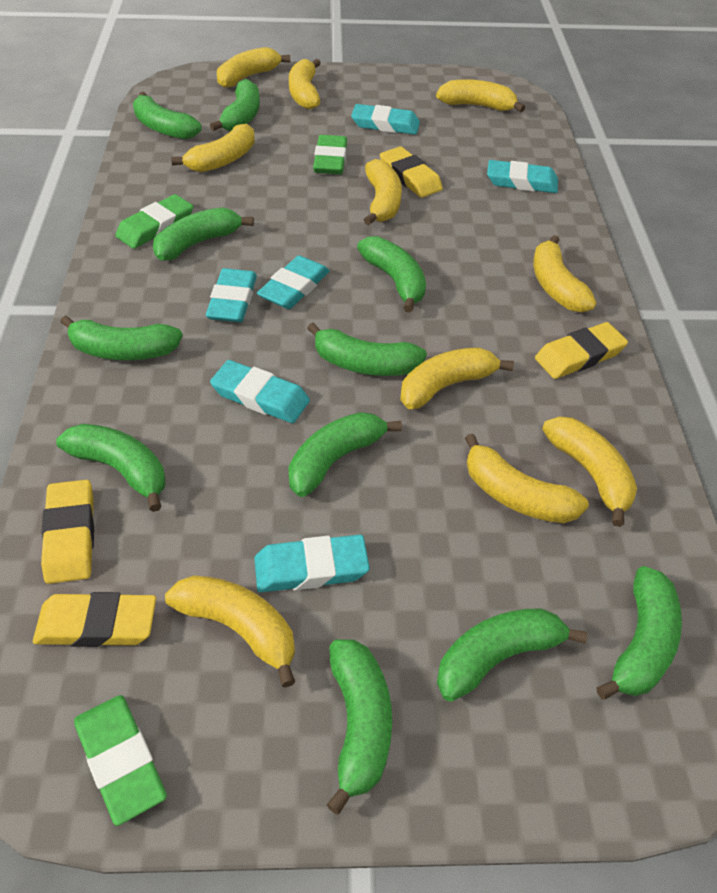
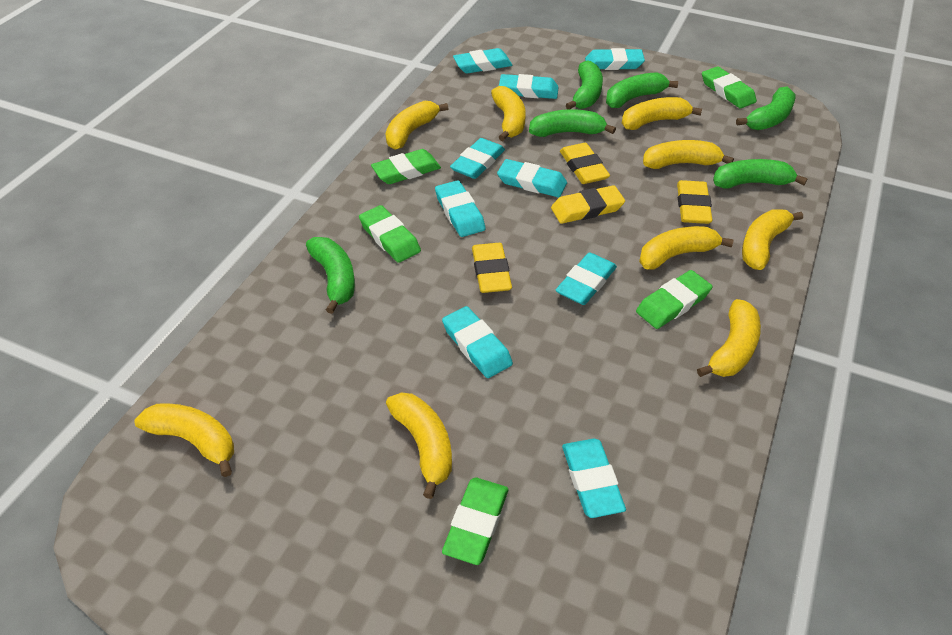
green banana: [56,424,165,512] [60,316,183,360] [133,92,202,139] [153,207,254,261] [210,79,260,131] [288,412,402,497] [307,322,427,376] [327,639,392,814] [357,236,426,312] [437,608,587,702] [596,566,682,700] = 11 -> [306,237,355,314] [529,109,616,137] [566,60,603,109] [606,72,678,108] [713,159,808,189] [736,86,795,130] = 6
green eraser: [74,695,167,826] [115,194,193,249] [313,135,347,174] = 3 -> [359,205,421,263] [371,149,441,184] [442,477,508,565] [636,270,713,329] [702,66,757,108] = 5
turquoise eraser: [206,268,257,322] [210,360,310,423] [254,535,370,592] [257,256,330,309] [351,104,420,135] [487,160,558,193] = 6 -> [435,180,486,237] [442,306,513,378] [450,138,505,179] [453,48,512,74] [497,159,567,197] [499,74,559,99] [555,252,617,305] [562,439,626,518] [585,48,645,70] = 9
yellow banana: [165,575,295,688] [171,123,255,172] [217,47,290,88] [289,59,321,109] [364,159,402,225] [400,347,514,409] [436,79,525,112] [465,434,589,523] [533,235,597,312] [542,416,637,527] = 10 -> [134,403,234,477] [386,100,449,150] [386,393,452,499] [491,86,526,141] [622,97,702,130] [639,226,734,270] [643,140,734,169] [697,299,761,377] [742,209,803,270] = 9

